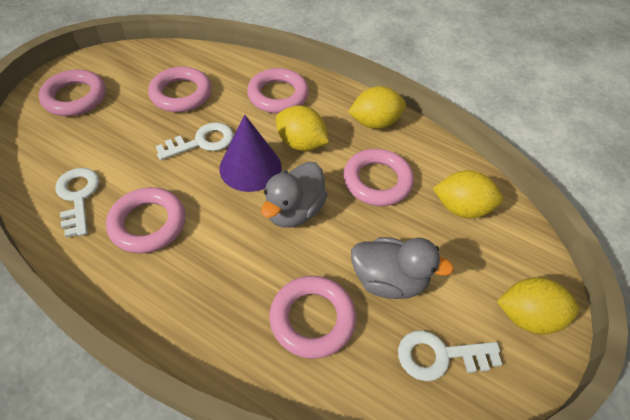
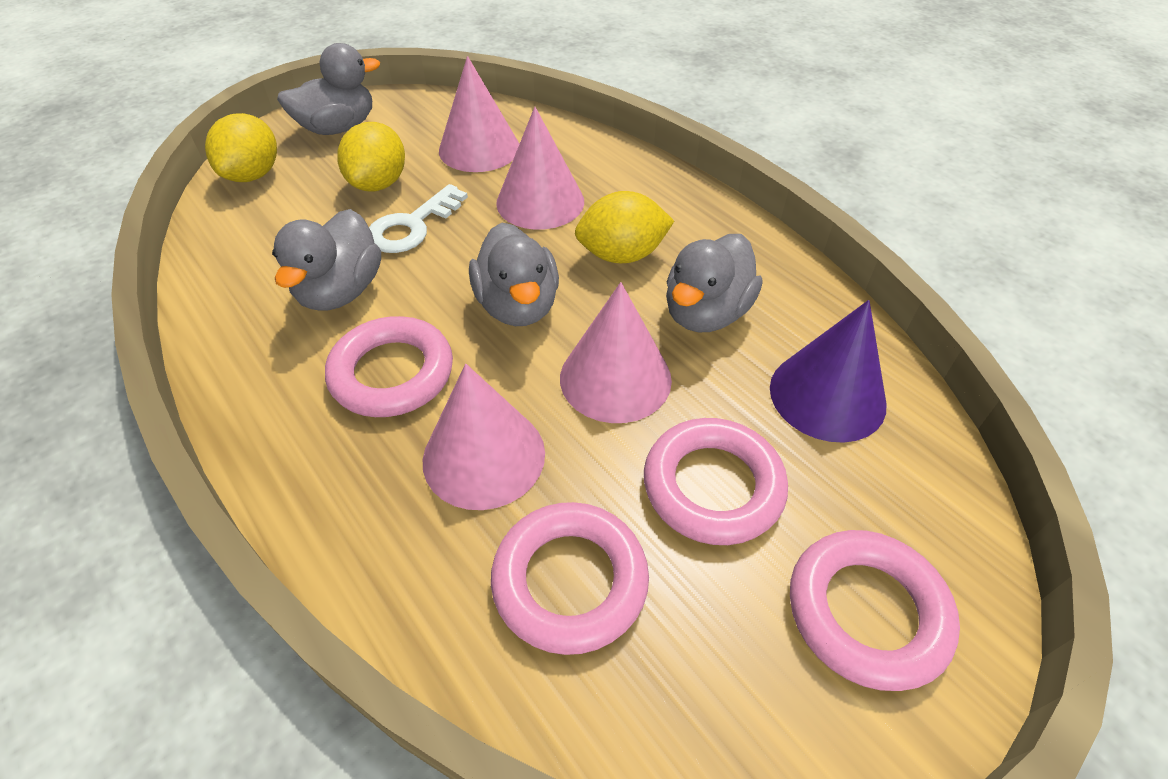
grey duck: [261,162,328,228] [351,237,454,299] = 2 -> [272,209,381,311] [277,43,380,135] [469,223,559,326] [666,234,762,332] = 4
pink cone: none = 0 -> [423,364,545,510] [439,56,519,172] [496,107,584,230] [560,282,672,423] = 4
pink ring: [39,69,106,116] [106,187,185,253] [148,67,212,112] [247,68,309,114] [269,276,356,359] [343,149,414,206] = 6 -> [325,316,453,417] [491,502,649,655] [644,418,788,545] [790,530,960,691] = 4
white key: [55,168,99,238] [156,122,234,160] [398,330,502,381] = 3 -> [369,184,468,253] = 1
yellow lemon: [276,105,329,151] [348,86,406,129] [433,170,503,218] [497,277,580,335] = 4 -> [205,113,277,182] [337,122,405,191] [575,191,674,264] = 3

